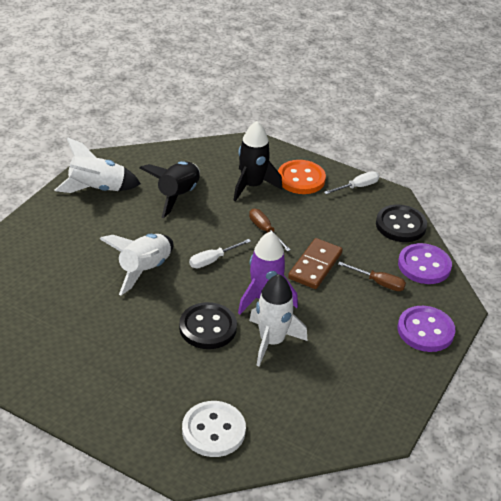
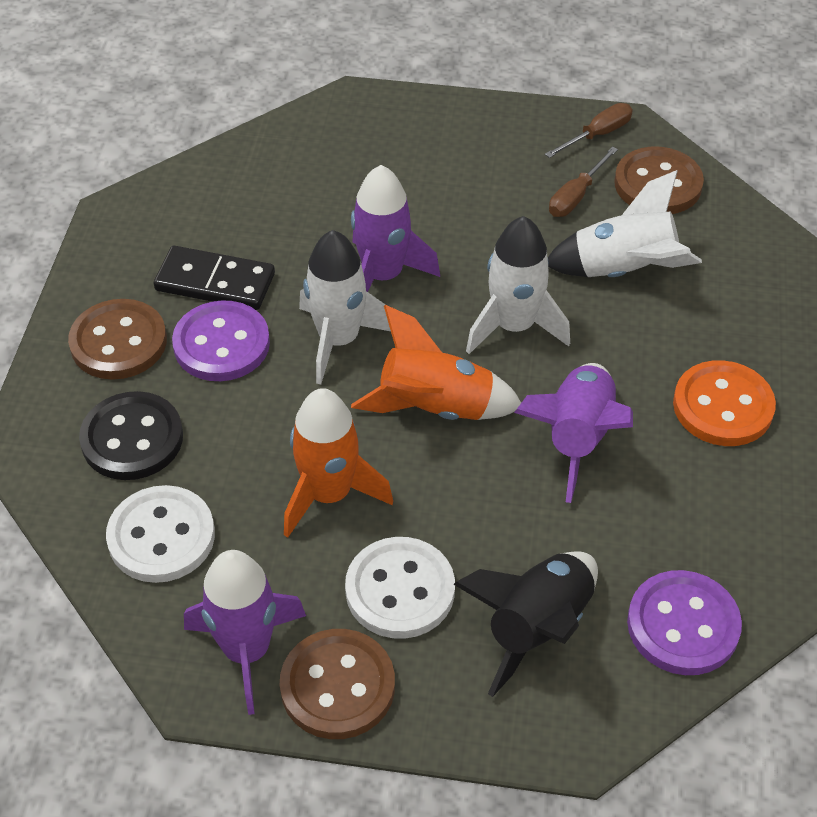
black button: [179,302,237,349] [376,205,427,242] = 2 -> [79,391,183,480] = 1
black domino: none = 0 -> [154,246,275,310] = 1
black rocket: [140,161,200,218] [234,121,282,201] = 2 -> [453,551,598,697] = 1
brown button: none = 0 -> [68,299,167,380] [280,629,395,739] [614,147,704,214] = 3
brown domino: [288,238,343,289] = 1 -> none = 0
orange rocket: none = 0 -> [284,388,393,538] [351,305,521,420] = 2
purple rocket: [238,231,298,315] = 1 -> [184,550,306,715] [351,165,440,292] [514,363,633,503] = 3
white button: [182,401,246,457] = 1 -> [106,485,215,583] [345,537,455,639] = 2
white screwdriver: [189,239,251,268] [324,171,379,194] = 2 -> none = 0

